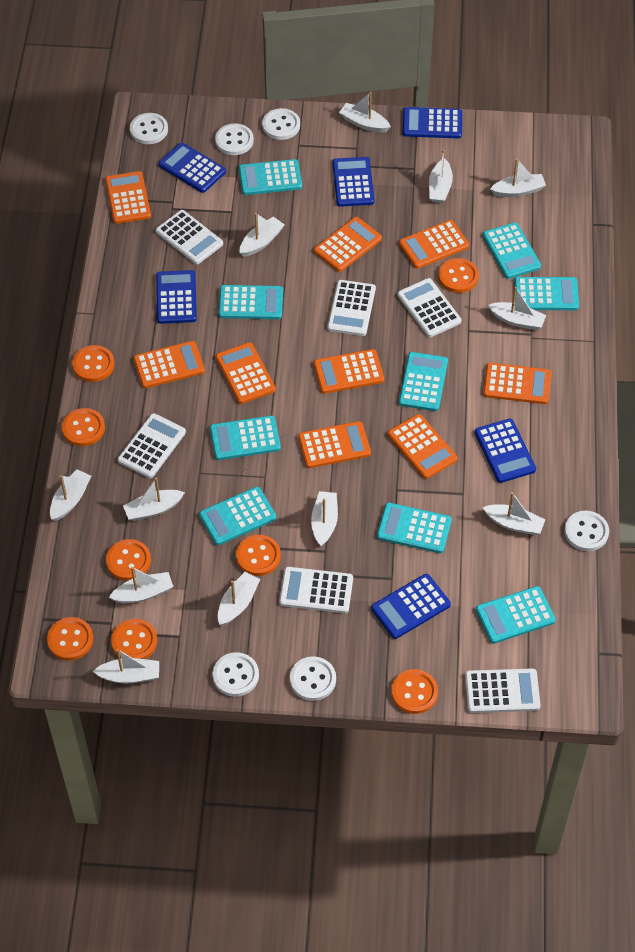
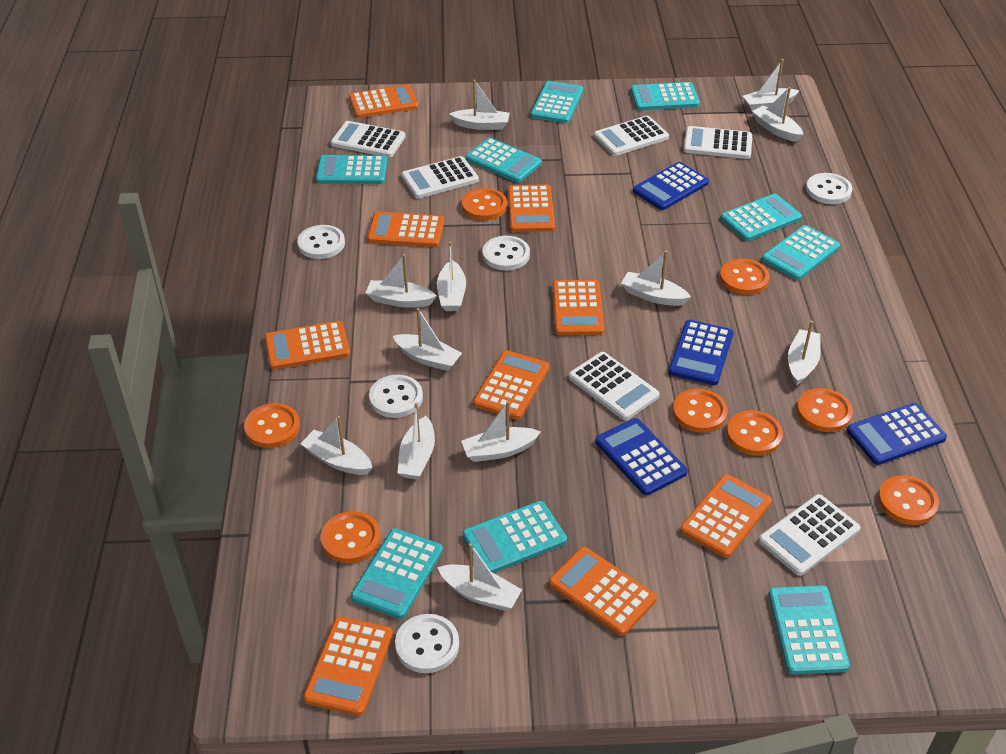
blue calculator: [156,270,197,324] [158,142,226,193] [332,157,374,207] [371,574,451,639] [403,107,462,138] [475,419,536,483] = 6 -> [595,418,688,496] [633,162,709,210] [669,320,734,385] [847,403,947,465] = 4
white button: [130,113,168,144] [213,652,259,697] [215,123,254,155] [262,108,300,140] [290,656,336,701] [564,511,609,551] = 6 -> [297,225,345,259] [369,375,423,418] [395,614,459,673] [482,236,530,271] [806,173,852,204] = 5

